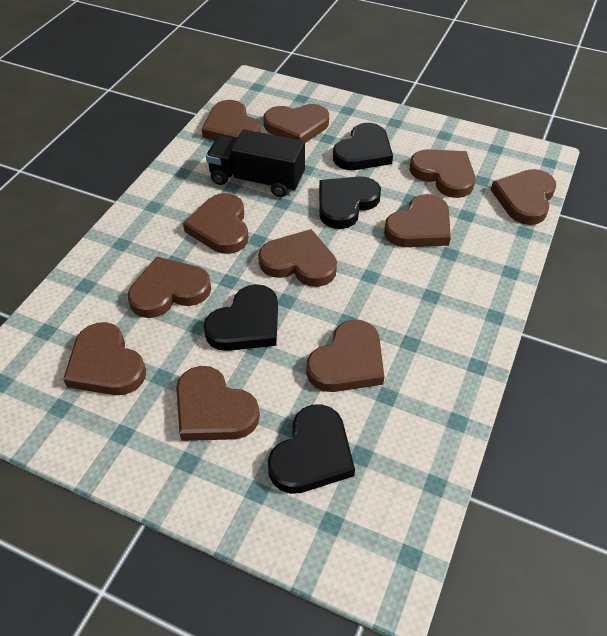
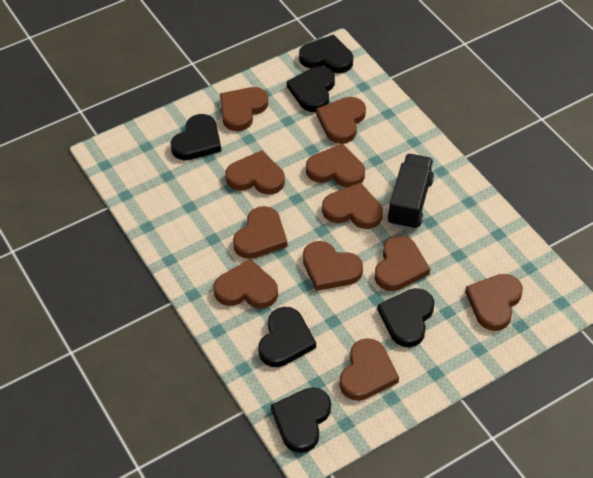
black heart: [203,284,278,351] [268,404,355,494] [319,176,381,229] [333,123,393,170] = 4 -> [171,114,221,160] [258,307,316,367] [271,387,331,453] [287,66,335,112] [299,34,353,73] [377,288,434,347] = 6

